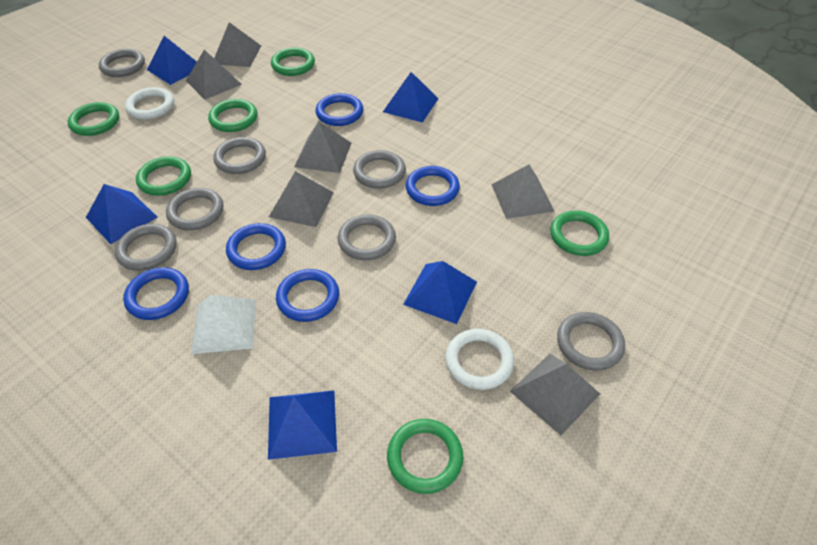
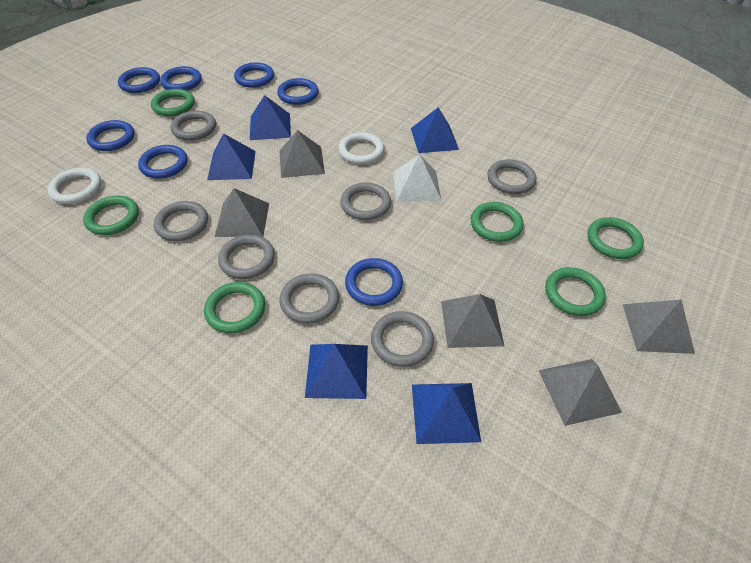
blue ring: [123,267,189,320] [226,223,286,270] [276,269,339,322] [316,93,363,126] [406,166,460,206] = 5 -> [86,120,135,151] [118,67,160,93] [138,145,188,179] [160,66,202,91] [234,62,274,88] [277,78,319,105] [345,258,403,306] = 7
grey pyramid: [186,50,242,100] [214,22,261,67] [269,171,334,227] [294,121,351,173] [491,164,555,219] [510,354,600,435] = 6 -> [215,188,269,237] [280,130,325,178] [441,294,504,348] [538,359,622,426] [623,300,695,354] = 5

